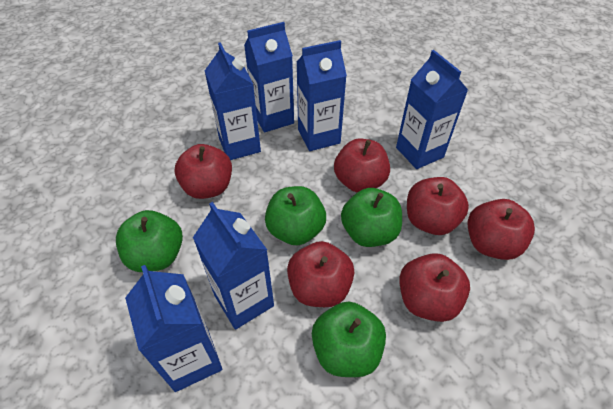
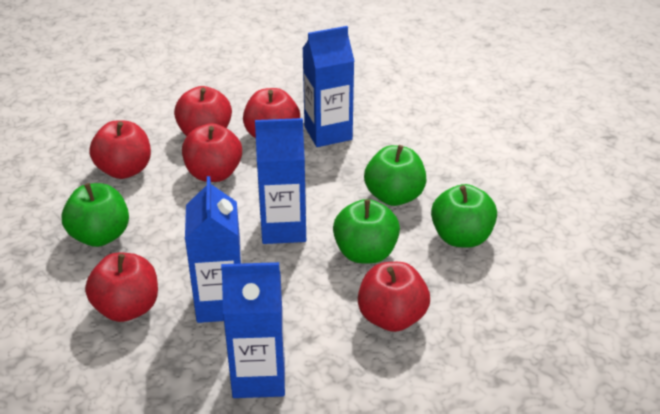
blue carton: [125,265,222,392] [193,202,274,330] [205,42,261,160] [244,22,294,133] [297,40,347,151] [396,50,468,169] = 6 -> [185,176,242,323] [221,262,285,398] [255,118,306,244] [302,26,354,147] = 4

